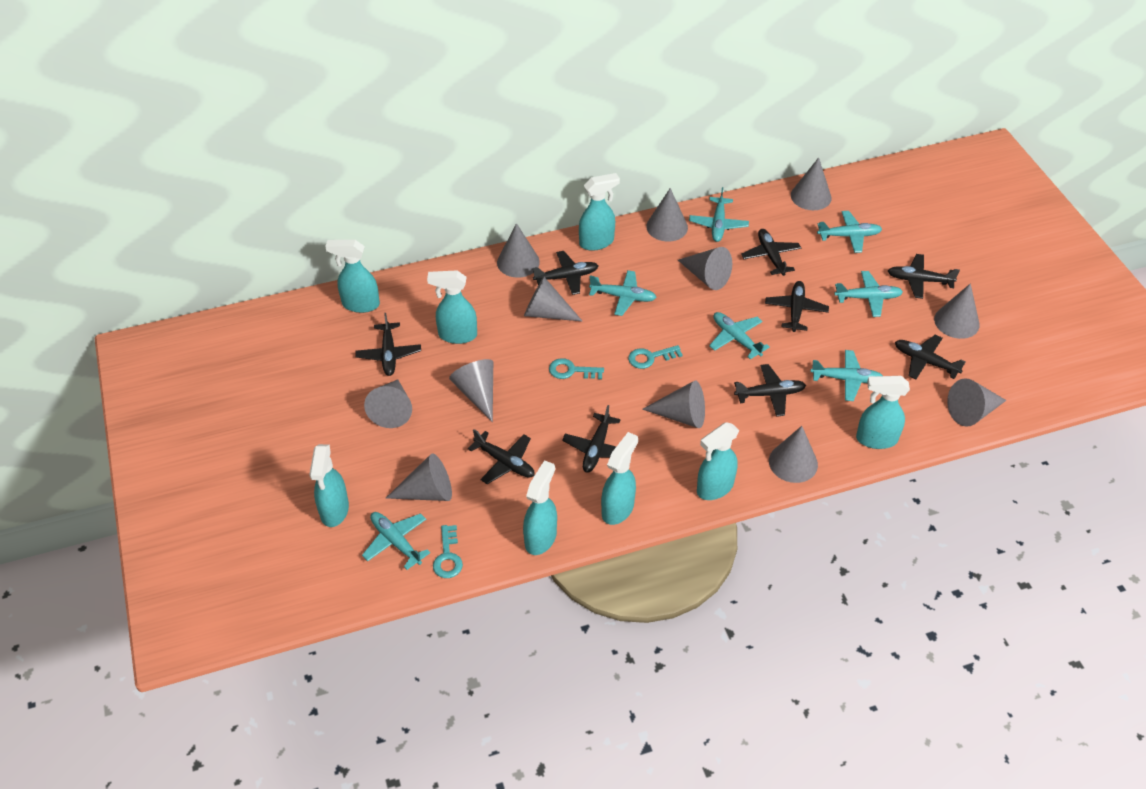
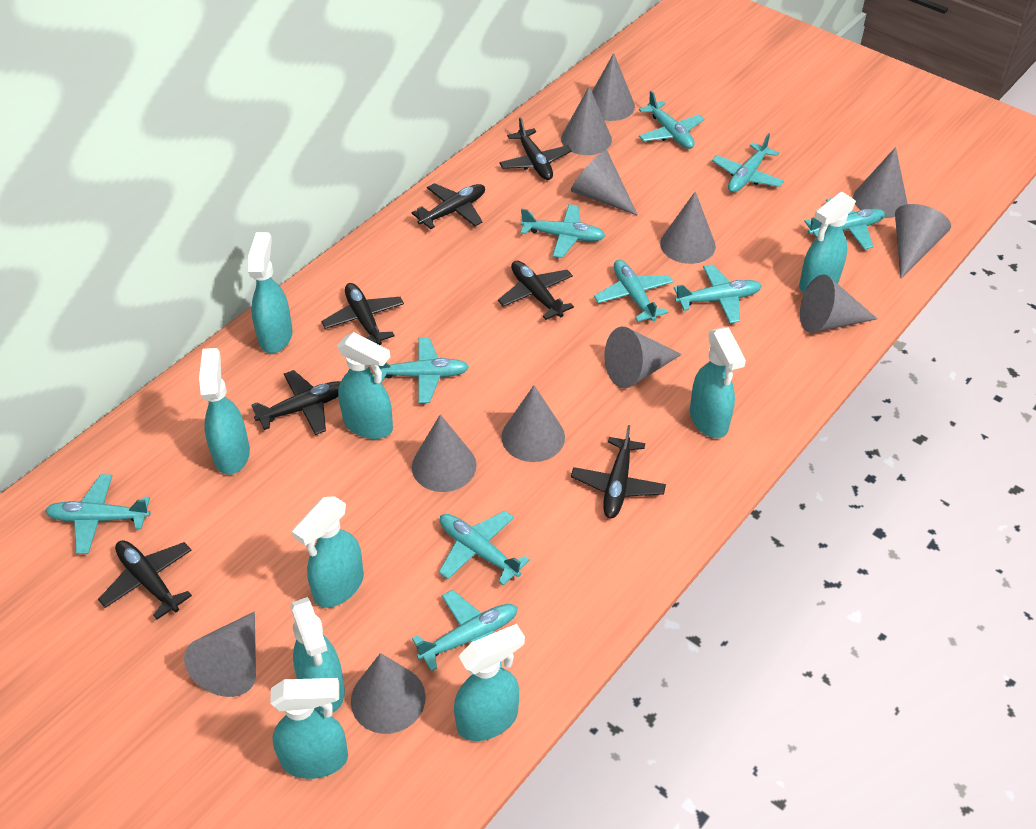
black plane: [355,313,421,376] [468,429,535,484] [533,251,598,295] [562,405,621,473] [734,364,806,417] [741,229,801,276] [765,281,829,332] [888,254,960,299] [895,335,965,379] = 9 -> [98,540,192,620] [251,370,340,435] [321,283,404,345] [412,183,485,229] [498,261,574,320] [499,117,572,180] [571,425,666,519] = 7
turquoise key: [433,525,463,578] [549,358,604,379] [628,345,683,369] = 3 -> none = 0
turquoise plane: [362,512,430,570] [589,270,657,316] [689,187,749,242] [709,312,770,359] [810,350,883,401] [817,211,882,253] [834,271,903,317] = 7 -> [45,474,150,554] [373,337,469,403] [412,590,518,671] [439,511,530,586] [521,204,606,258] [594,260,673,322] [639,91,705,149] [674,264,762,323] [712,133,784,193] [804,198,885,250] = 10
turquoise spray bottle: [309,444,349,527] [325,240,380,313] [427,270,477,344] [523,460,557,555] [579,173,620,251] [601,432,638,525] [697,422,739,500] [856,376,910,449] = 8 -> [199,348,250,475] [248,232,293,353] [270,678,348,779] [290,597,345,712] [292,496,364,608] [337,332,393,439] [454,624,525,741] [690,327,746,438] [799,192,856,293] = 9

